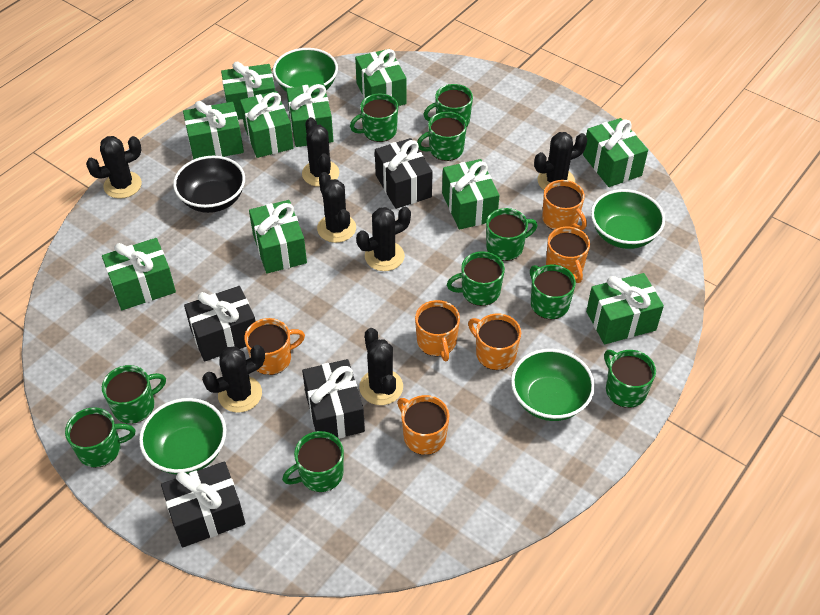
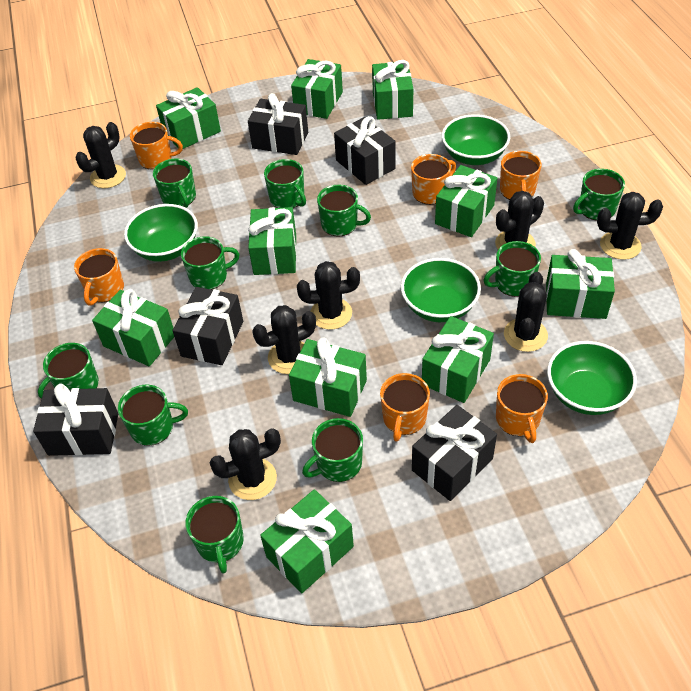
black bowl: [173,156,245,213] = 1 -> none = 0
black gift: [161,461,245,547] [184,286,255,362] [302,359,365,439] [375,138,433,209] = 4 -> [33,384,118,456] [172,287,243,365] [248,93,308,155] [334,116,396,185] [412,405,497,501] = 5

